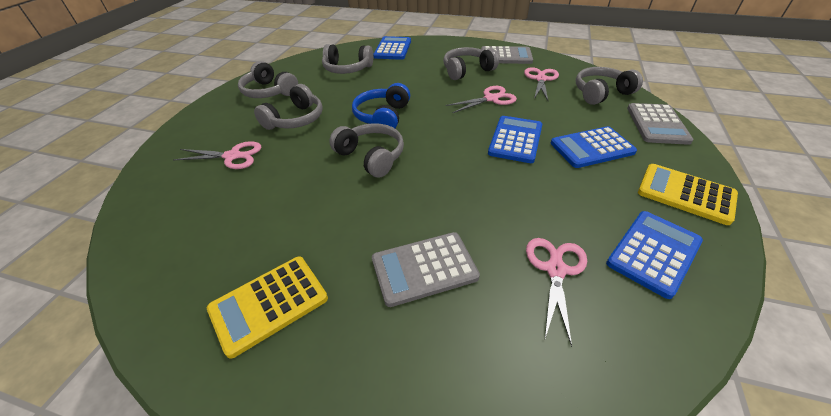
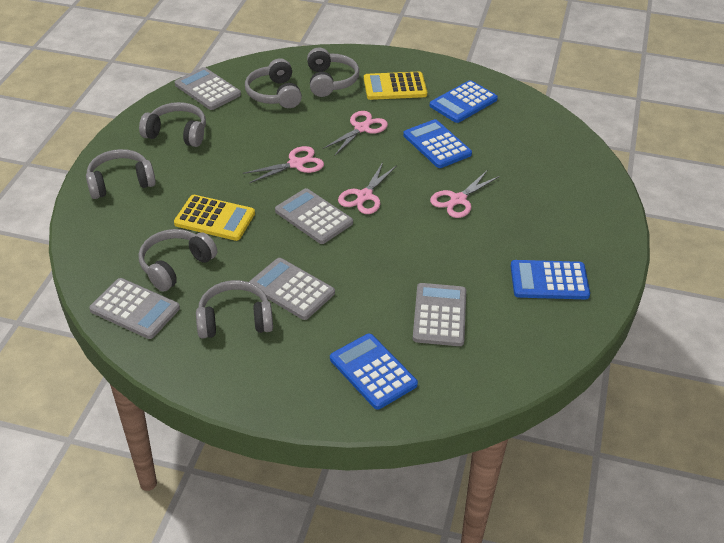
blue headphones: [352,83,410,128] = 1 -> none = 0
grey calculator: [372,232,480,307] [481,46,533,64] [627,103,694,145] = 3 -> [89,278,180,339] [175,67,241,110] [249,258,335,320] [275,188,353,244] [413,283,466,346] = 5

